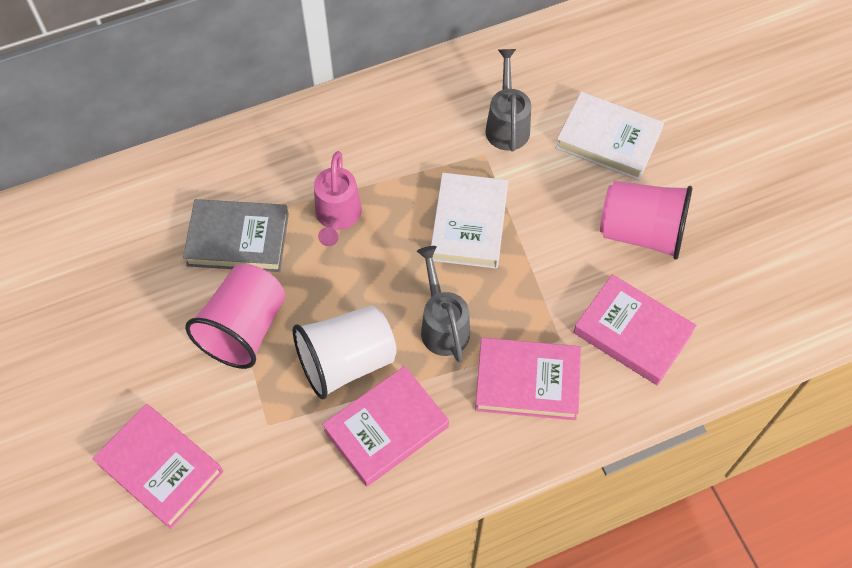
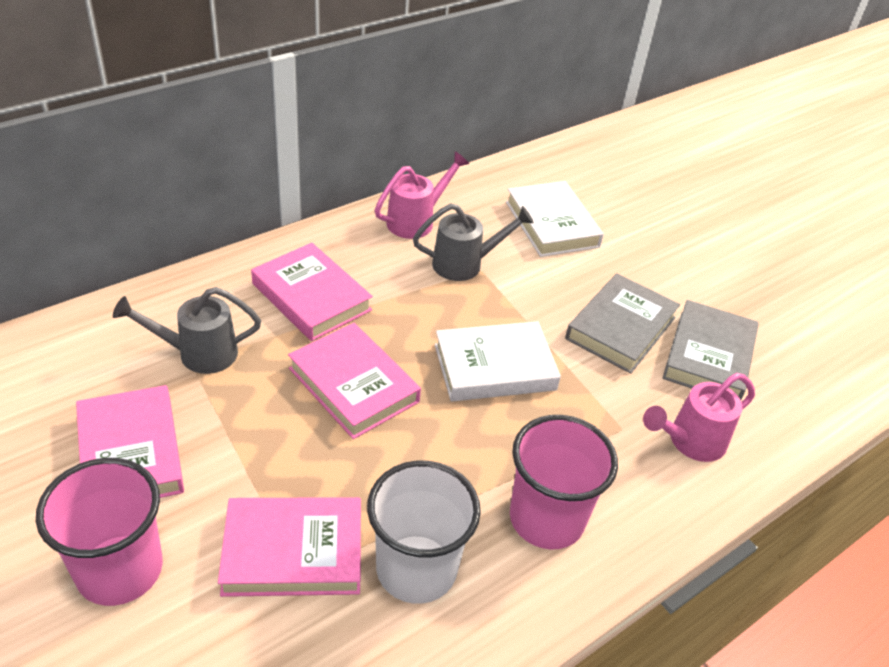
grey book: [183,199,289,272] = 1 -> [565,273,680,374] [663,300,759,400] = 2
pink watering can: [314,151,362,246] = 1 -> [375,151,470,239] [643,373,755,462] = 2

